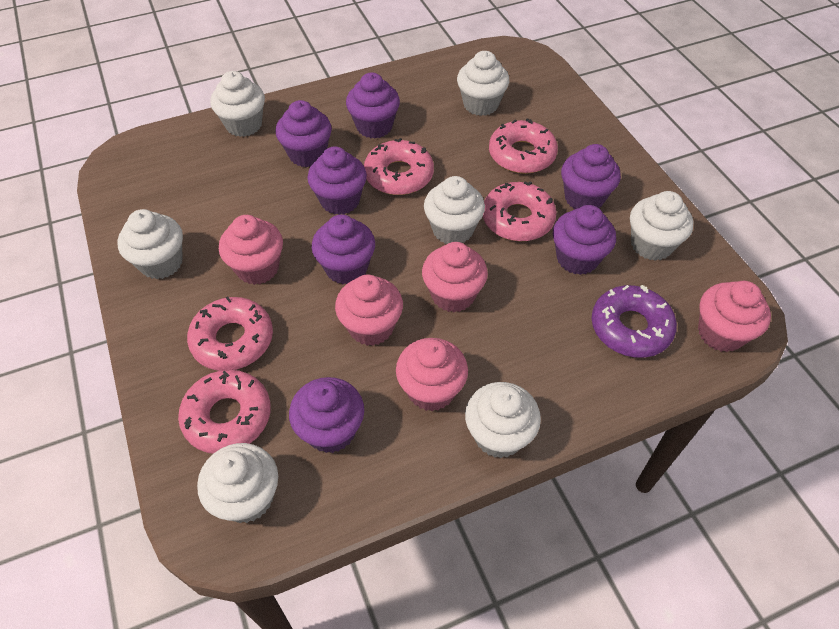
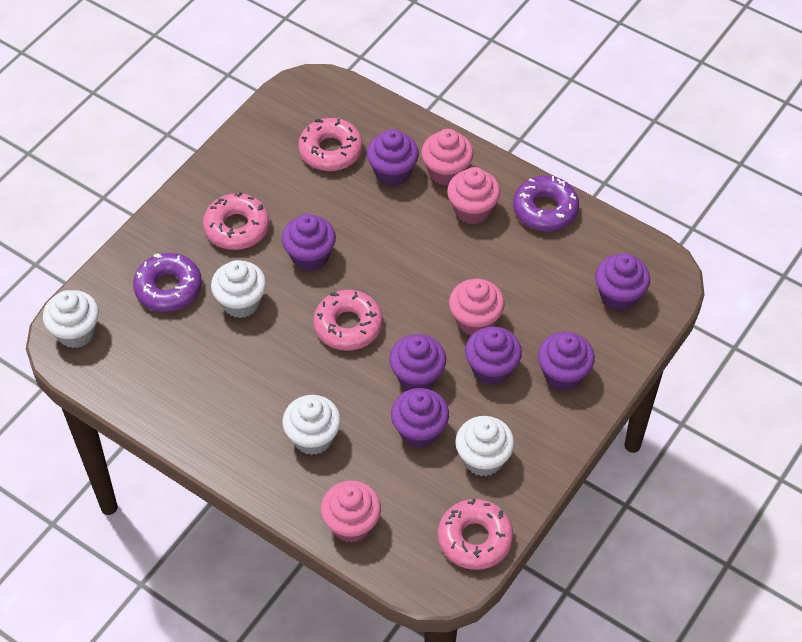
pink cupcake: [219,215,283,285] [335,274,403,346] [396,338,468,411] [422,242,488,312] [698,281,771,352] = 5 -> [321,481,381,543] [421,129,473,186] [447,167,500,225] [449,279,505,335] = 4
pink donut: [178,370,271,454] [187,296,273,371] [364,138,434,195] [483,181,556,241] [489,118,558,174] = 5 -> [203,192,270,250] [298,118,363,171] [313,290,383,351] [438,499,513,570] = 4
purple donut: [591,285,677,358] = 1 -> [133,253,202,312] [513,176,579,231] = 2
white cupcake: [118,209,183,279] [197,443,278,523] [210,71,265,137] [424,176,485,244] [457,51,509,116] [465,382,541,458] [630,191,693,261] = 7 -> [43,290,99,348] [211,260,266,318] [282,395,341,455] [455,416,515,476] = 4

